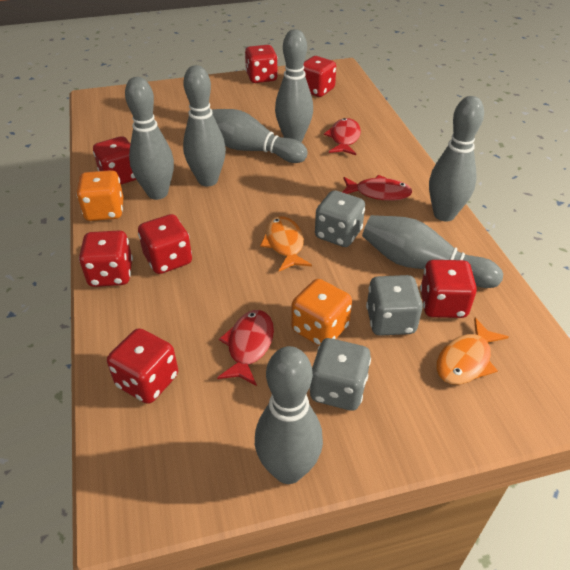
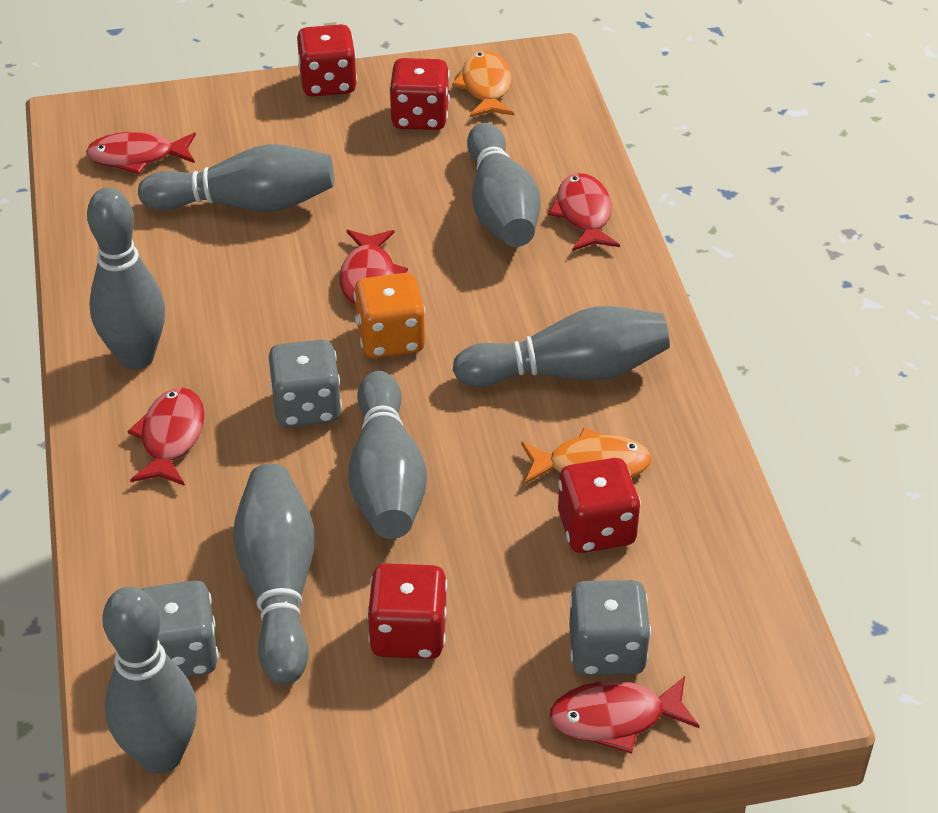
orange dice: [76,170,124,221] [291,279,352,346] = 2 -> [354,273,425,358] = 1
red dice: [79,230,133,287] [93,136,137,184] [107,328,178,404] [138,214,192,274] [245,45,278,83] [303,56,336,97] [420,260,477,318] = 7 -> [297,24,357,97] [367,563,447,659] [389,58,450,130] [558,458,641,553] = 4
red fish: [217,310,274,386] [324,118,361,155] [343,175,412,201] = 3 -> [86,132,196,174] [127,387,205,486] [339,230,408,305] [548,173,620,251] [550,676,700,754] = 5

